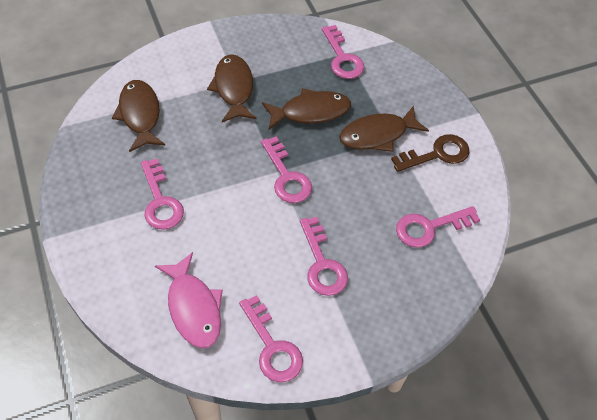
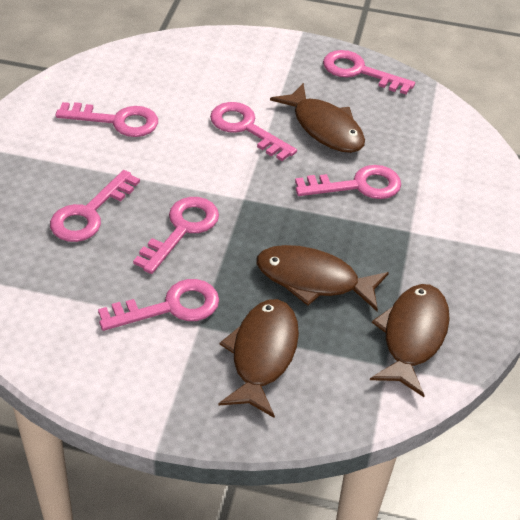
brown key: [391,134,469,172] = 1 -> none = 0
pink fish: [155,252,223,348] = 1 -> none = 0
pink key: [141,158,184,230] [239,295,303,382] [261,137,312,203] [300,217,348,296] [322,25,364,79] [396,206,480,247] = 6 -> [50,170,140,242] [55,102,158,137] [98,279,219,331] [133,197,219,274] [210,102,297,161] [295,165,401,199] [323,50,415,94] = 7

